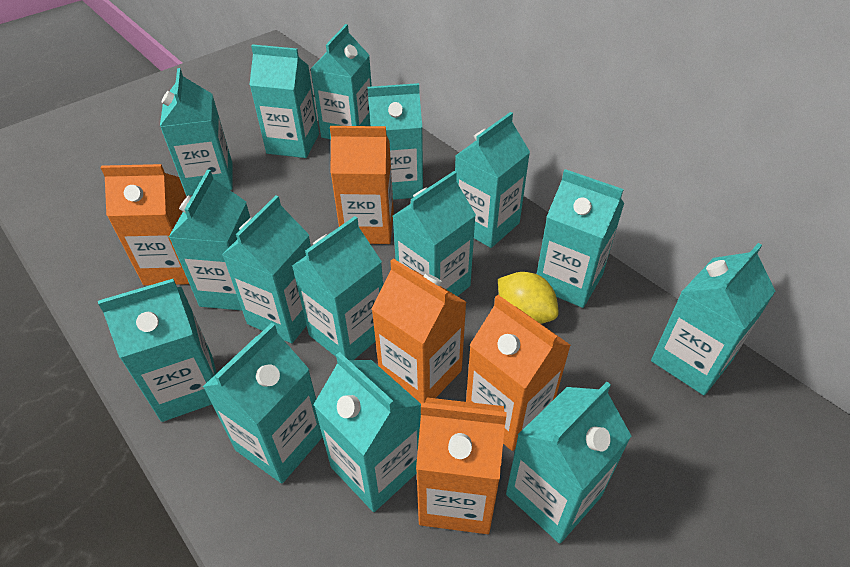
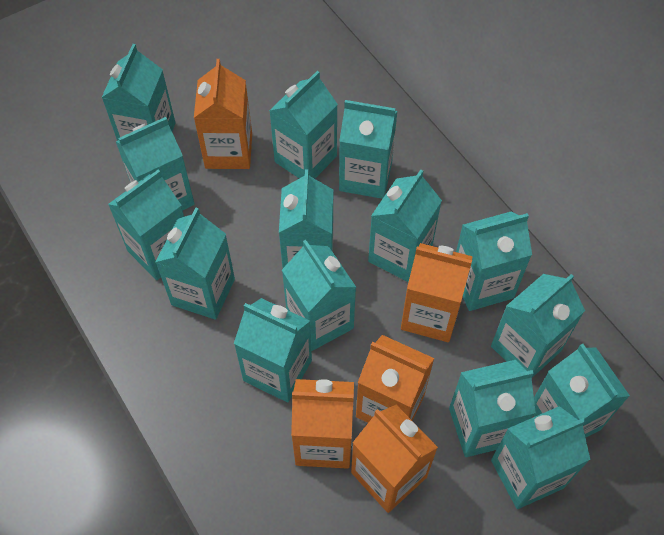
yellow lemon: [498,272,559,324] = 1 -> none = 0

